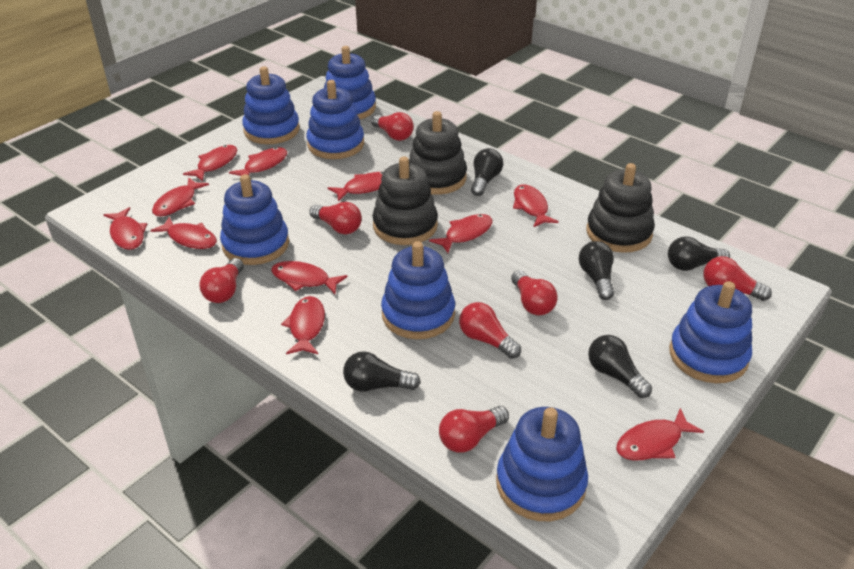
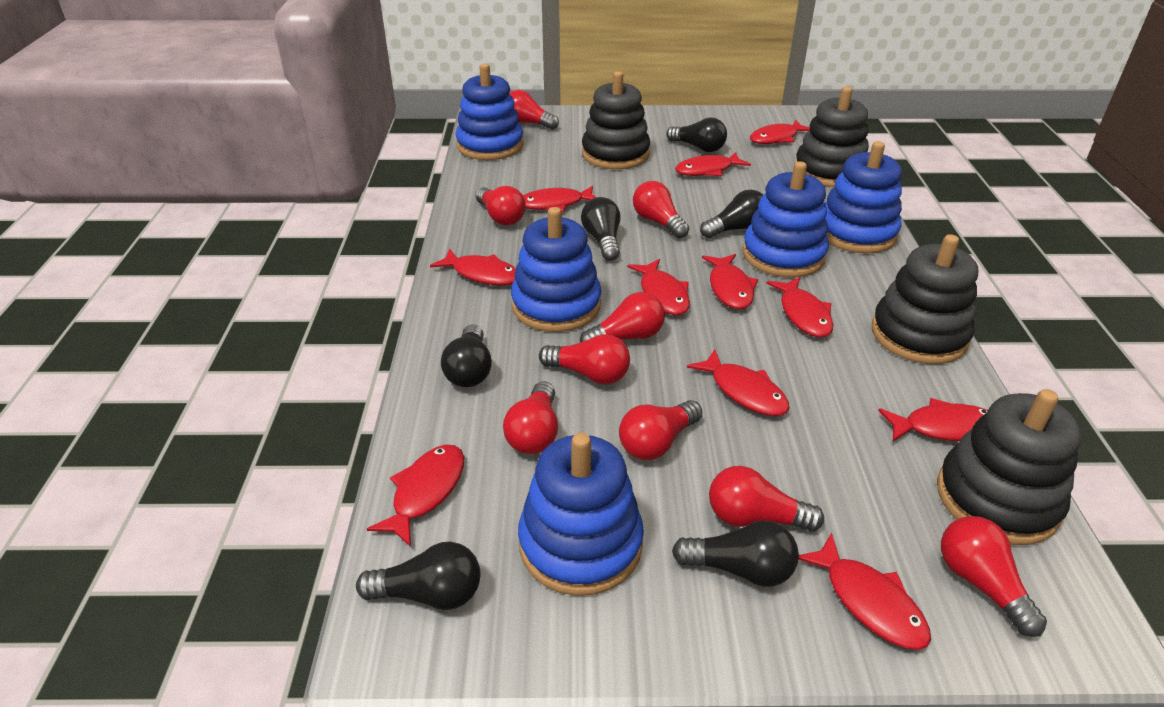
black light bulb: [343,351,421,392] [471,148,503,196] [579,241,614,300] [588,335,652,398] [668,236,730,271] = 5 -> [356,542,481,610] [441,324,492,387] [581,197,620,261] [666,118,727,152] [672,521,799,587] [700,190,763,238] = 6
black stacking toy: [372,156,438,245] [409,111,467,195] [586,163,655,253] = 3 -> [582,71,650,169] [795,86,869,187] [872,234,978,364] [937,389,1081,545] = 4
blue stacking toy: [220,174,289,265] [242,66,300,144] [307,80,364,159] [324,46,376,119] [381,241,455,339] [496,407,588,521] [669,281,752,383] = 7 -> [456,63,524,160] [511,207,601,332] [518,433,644,596] [742,161,829,278] [825,141,902,254] = 5
red light bulb: [199,258,244,303] [309,202,362,234] [371,112,414,141] [439,406,509,453] [459,302,521,359] [511,270,558,315] [703,256,772,301] = 7 -> [476,186,526,225] [503,381,558,454] [509,90,559,130] [539,334,630,384] [580,292,665,342] [619,400,703,460] [633,181,689,238] [709,466,824,532] [941,516,1047,637] = 9

